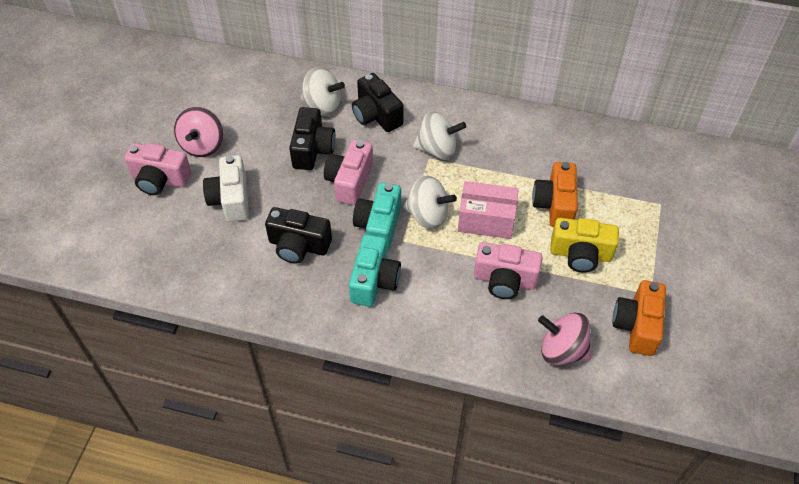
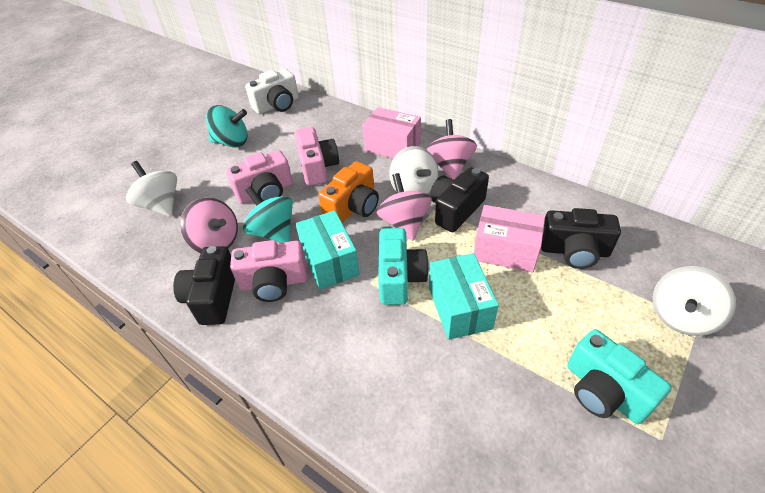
orange camera: [532,162,578,227] [612,280,666,356] = 2 -> [318,161,379,223] = 1
pink box: [458,181,519,239] = 1 -> [362,107,421,158] [474,205,545,272] = 2
pink spinning top: [174,107,224,157] [538,313,592,365] = 2 -> [180,197,238,253] [376,173,432,241] [426,119,477,180] = 3
turquoise box: none = 0 -> [295,210,360,290] [429,253,499,340] = 2
turquoise spinning top: none = 0 -> [206,105,248,148] [243,186,293,243] = 2
yellow camera: [550,218,619,273] = 1 -> none = 0

